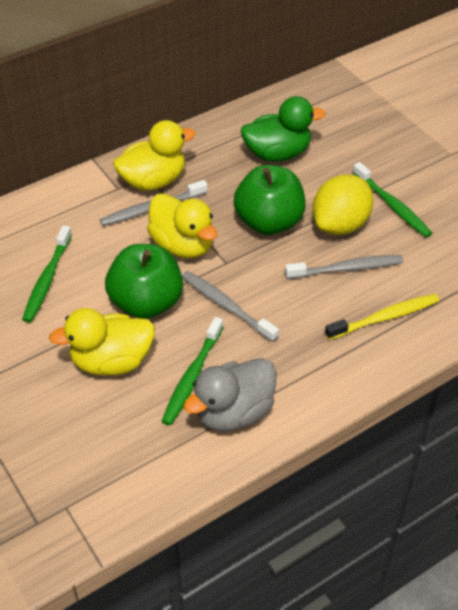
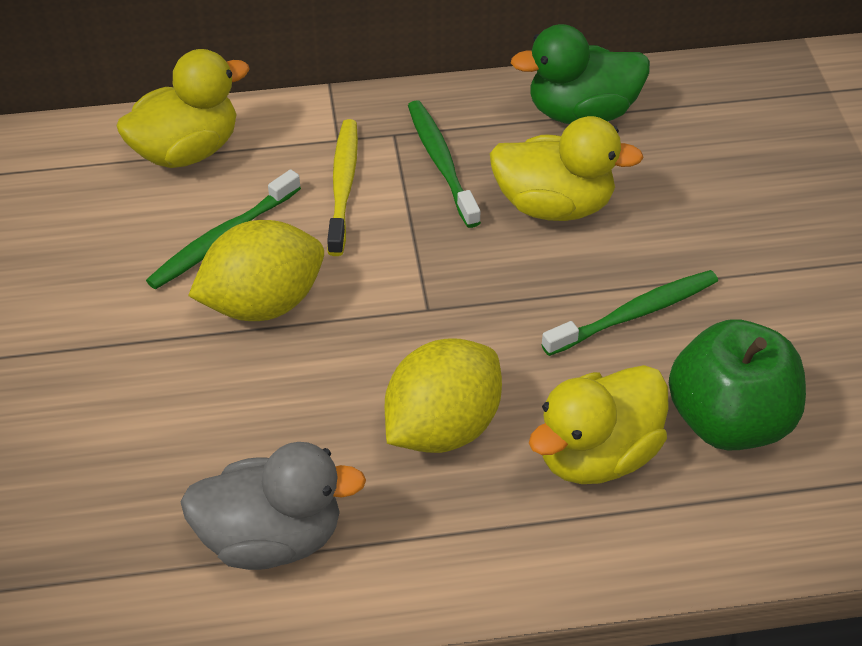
green apple: [105,244,183,319] [234,165,306,235] = 2 -> [669,319,806,451] = 1
grey toothbrush: [100,180,208,226] [182,271,279,342] [285,255,403,279] = 3 -> none = 0
yellow lemon: [312,174,374,235] = 1 -> [188,220,324,321] [385,338,502,453] = 2

